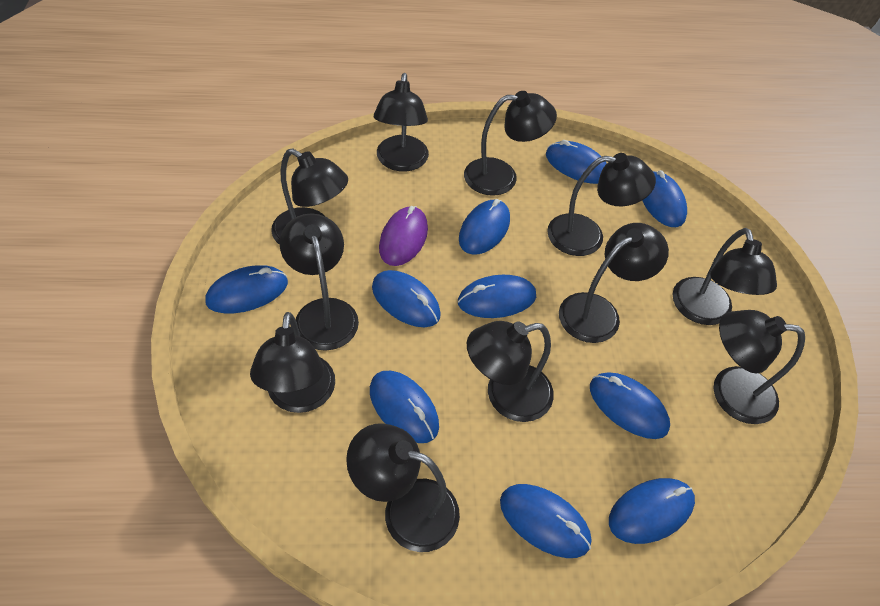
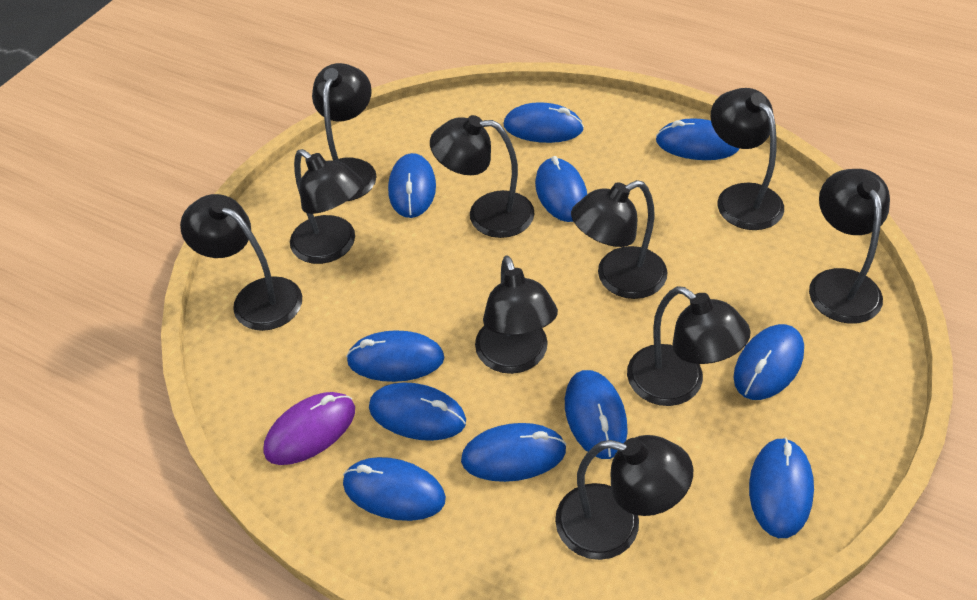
black lamp: [250,312,335,413] [271,149,348,245] [279,213,359,351] [346,423,460,552] [374,73,429,171] [464,91,557,196] [467,321,554,422] [547,153,656,256] [559,223,669,343] [673,228,777,325] [713,310,805,424] = 11 -> [180,194,302,331] [290,149,363,264] [312,63,377,201] [430,115,535,238] [475,256,558,374] [555,435,693,560] [571,180,667,299] [627,286,751,406] [711,88,784,230] [809,169,890,324] = 10
blue mouse: [205,265,288,313] [370,371,439,443] [372,270,441,327] [458,275,536,318] [459,199,510,255] [500,484,591,558] [546,140,607,184] [590,373,670,439] [609,478,695,544] [642,170,687,227] = 10 -> [343,457,446,521] [346,330,444,382] [369,382,466,441] [388,153,436,218] [461,423,567,482] [504,102,584,143] [535,156,587,222] [565,370,628,459] [656,118,739,160] [734,324,804,400] [749,437,814,538] = 11

